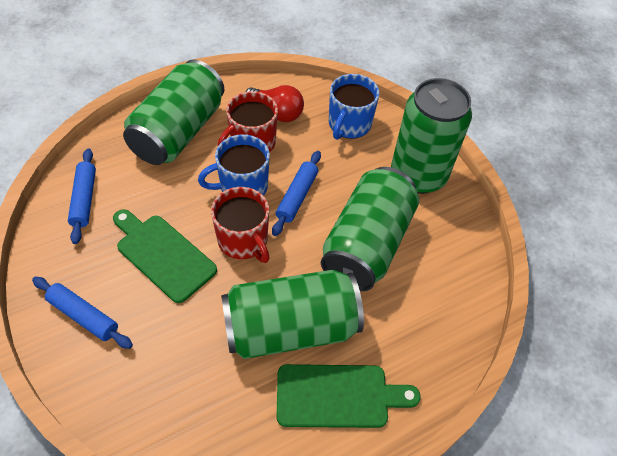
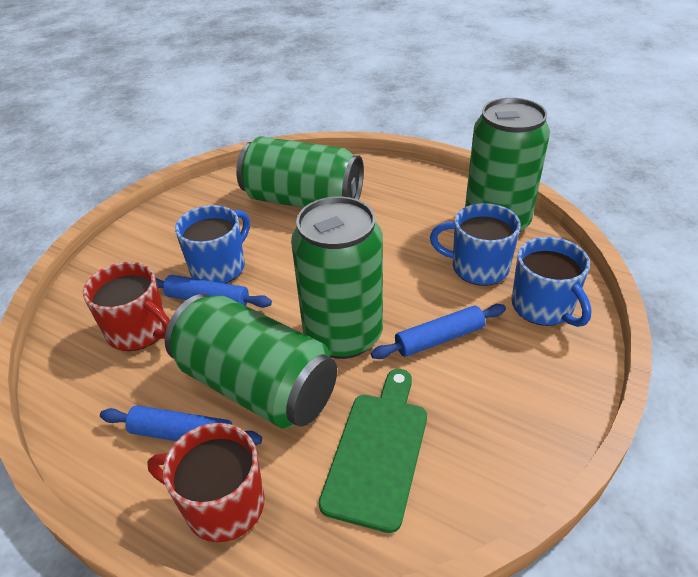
blue mug: [198,134,270,196] [329,74,380,140] = 2 -> [175,205,250,284] [430,203,521,286] [512,237,592,327] = 3
green cutting board: [113,209,217,303] [277,364,421,428] = 2 -> [319,369,427,533] = 1
red light bulb: [245,85,304,122] = 1 -> none = 0

